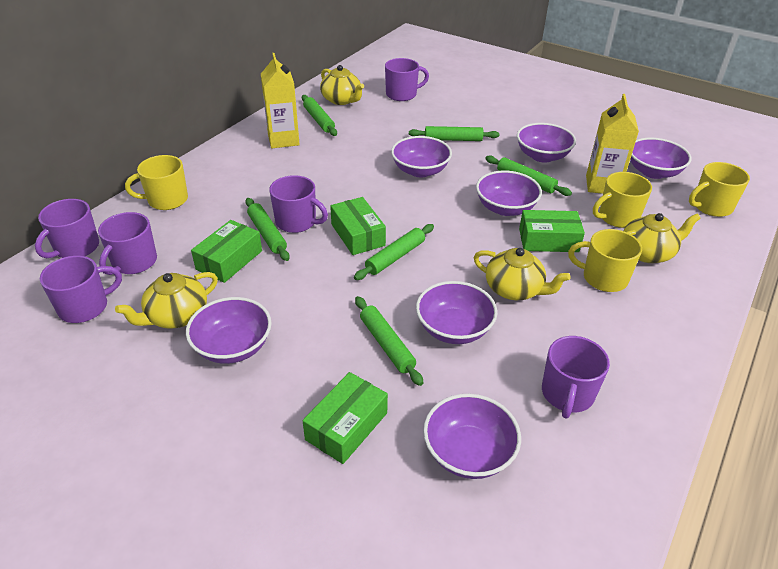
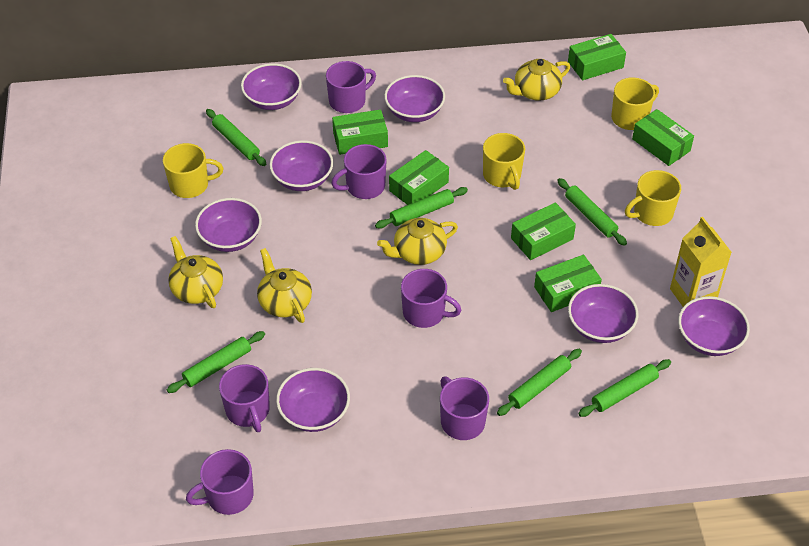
green box: [191,220,262,283] [303,372,388,464] [330,197,386,255] [519,210,585,252] = 4 -> [332,109,388,155] [389,150,449,205] [511,202,576,260] [534,255,602,312] [568,34,626,80] [632,109,694,166] = 6
yellow carton: [261,53,300,148] [586,94,639,194] = 2 -> [670,217,732,307] = 1

